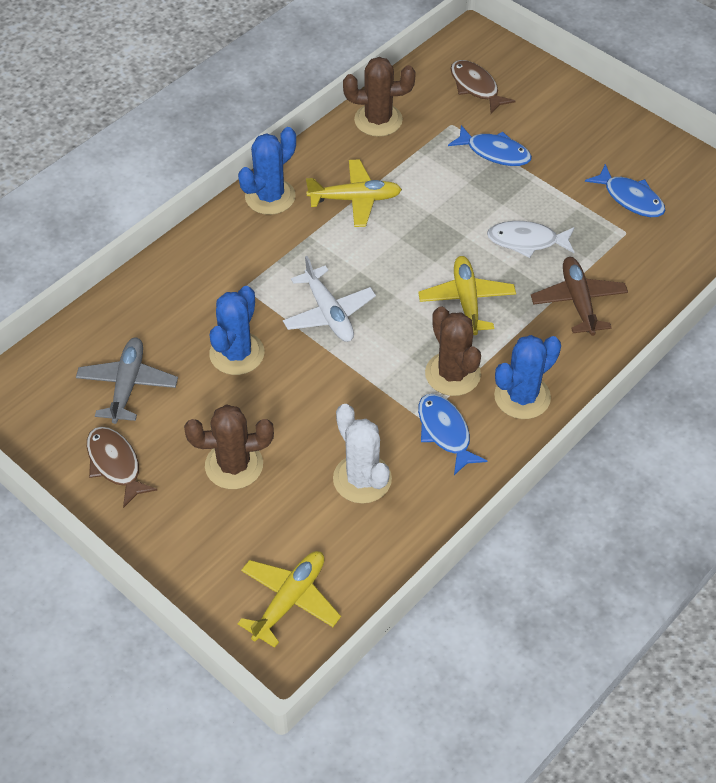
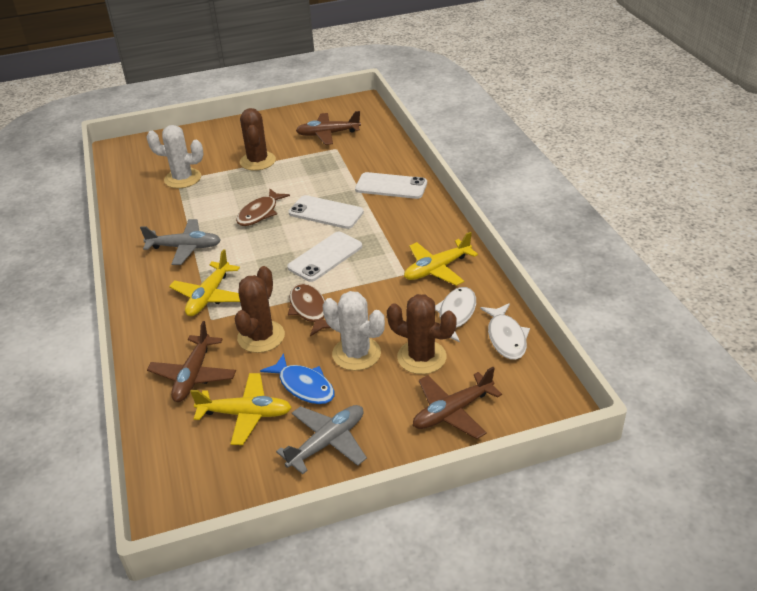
blue cactus: [209,286,264,375] [238,127,296,215] [494,335,561,419] = 3 -> none = 0
blue fish: [418,394,487,475] [448,125,532,166] [585,164,665,217] = 3 -> [260,353,334,404] = 1
brown plane: [531,257,628,336] = 1 -> [147,321,236,402] [296,111,361,145] [413,367,502,439] = 3
grey plane: [76,337,178,424] = 1 -> [140,219,221,265] [276,405,367,474] = 2
white cactus: [333,404,392,504] = 1 -> [146,125,204,188] [323,291,385,371] = 2
white fish: [487,221,575,258] = 1 -> [435,287,476,343] [480,303,530,360] = 2
white phone: none = 0 -> [287,232,362,282] [289,195,364,229] [355,172,427,199] = 3
white plane: [283,256,376,342] = 1 -> none = 0

